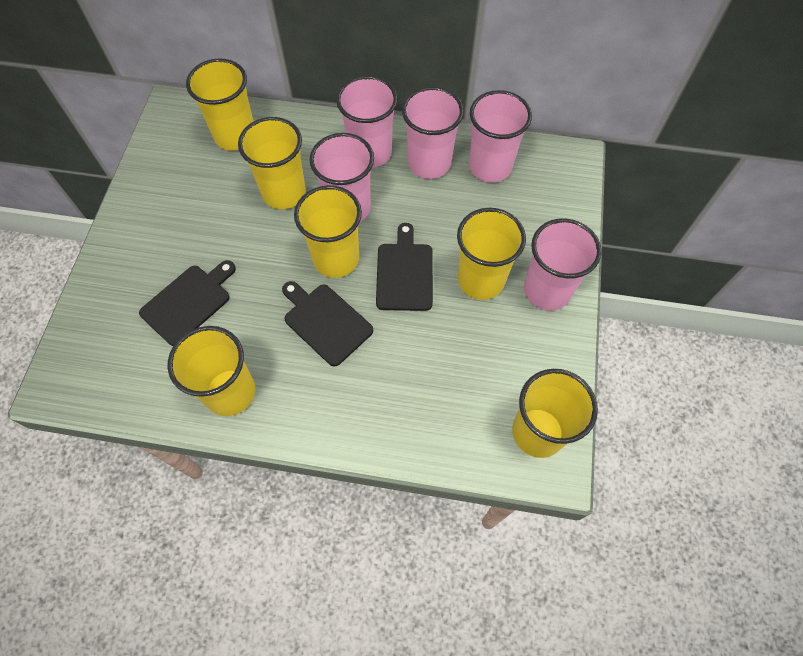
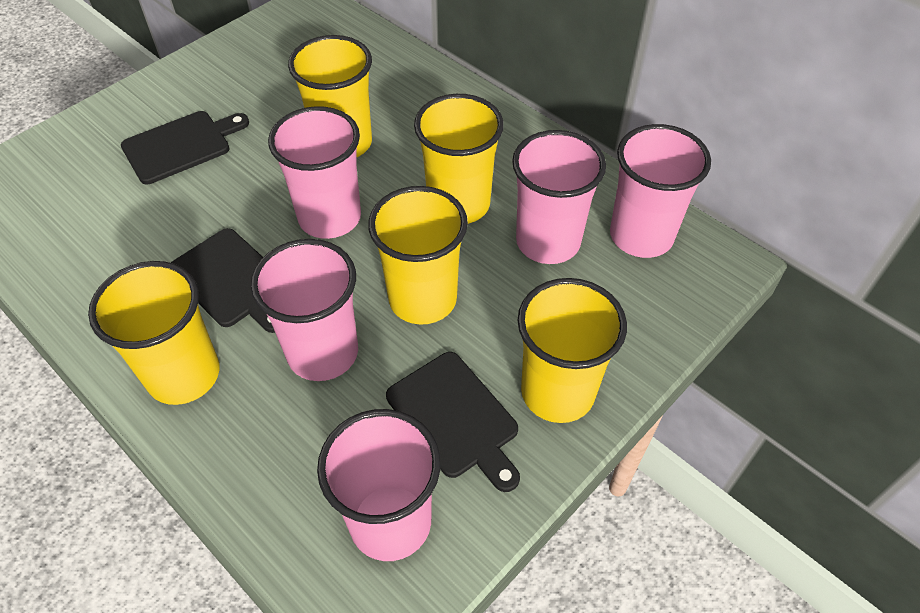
yellow cup: [168,326,255,416] [186,58,254,151] [238,117,306,209] [294,185,362,278] [457,208,526,300] [512,369,598,458] = 6 -> [88,261,219,405] [288,35,372,157] [368,186,468,325] [414,94,504,224] [517,278,627,423] = 5

